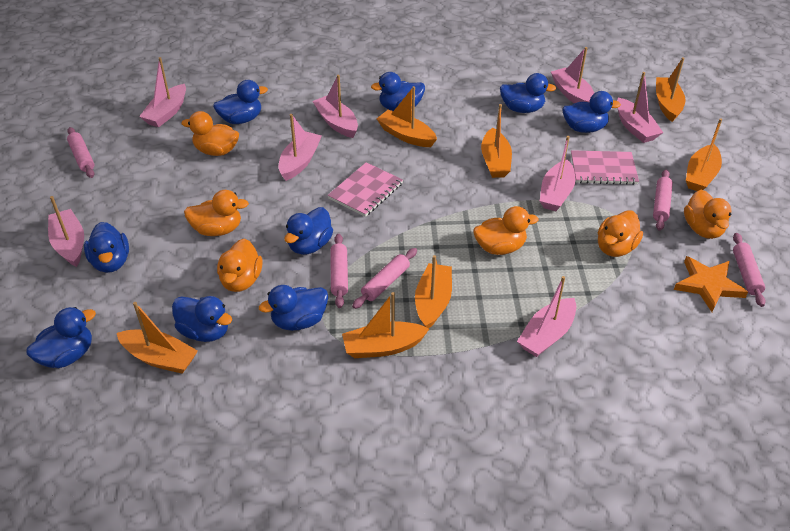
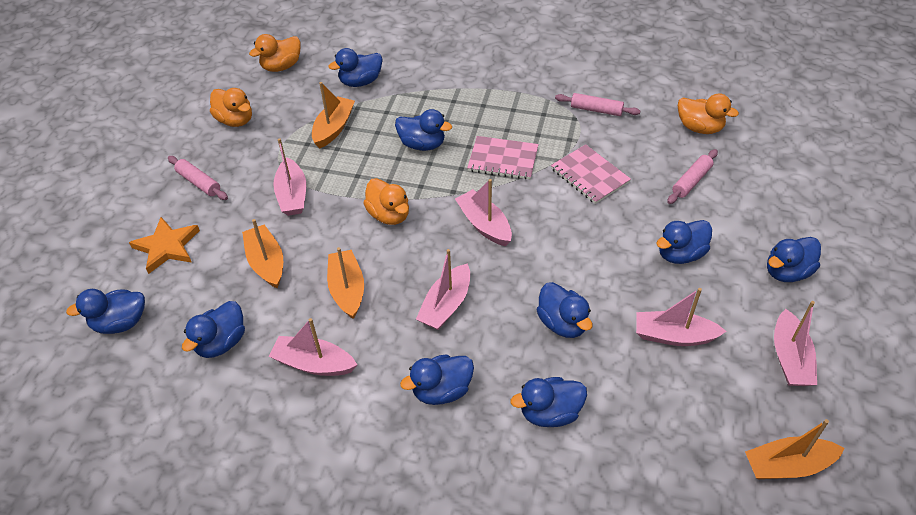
orange boat: [117,302,198,374] [342,292,429,358] [376,86,437,147] [415,255,452,328] [481,104,512,178] [656,57,686,122] [686,119,722,191] = 7 -> [242,219,283,288] [312,82,355,148] [327,247,364,319] [745,419,845,479] = 4
orange duck: [181,111,239,156] [184,190,249,236] [217,239,262,292] [473,206,539,255] [598,210,643,257] [684,190,732,239] = 6 -> [210,88,252,127] [249,34,301,72] [363,178,409,225] [678,93,739,134] = 4
pink boat: [48,196,84,267] [139,57,186,127] [279,114,322,181] [312,75,358,138] [517,276,576,357] [540,136,575,211] [551,47,594,103] [617,72,663,143] = 8 -> [269,318,357,376] [273,138,306,216] [416,249,470,330] [455,179,512,246] [636,288,726,346] [774,301,817,386] = 6
pink rolling pin: [67,127,94,178] [330,234,348,308] [352,248,417,309] [653,170,673,231] [733,233,766,307] = 5 -> [168,156,228,200] [555,93,640,116] [667,149,718,204] = 3

